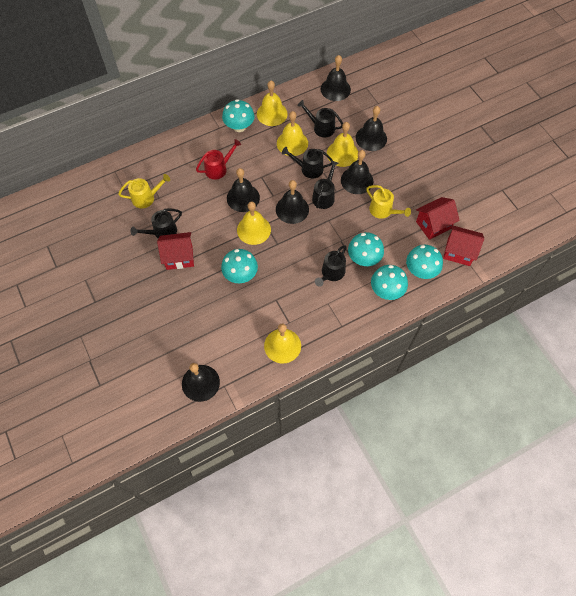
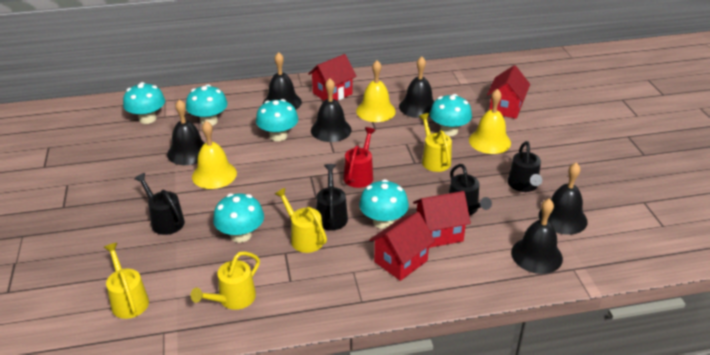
black watering can: [131,208,182,238] [282,147,333,178] [297,100,343,137] [312,161,338,209] [315,245,347,287] = 5 -> [134,173,185,235] [316,164,348,230] [448,164,492,216] [507,141,542,192] = 4
red house: [157,232,194,270] [416,197,460,240] [443,225,484,266] = 3 -> [308,54,356,101] [369,212,435,281] [413,191,471,248] [487,65,530,119] = 4
turquoise mushroom: [221,249,258,283] [222,99,255,132] [348,232,384,266] [371,265,408,300] [406,245,443,279] = 5 -> [123,82,165,124] [186,85,228,126] [213,193,264,243] [256,99,298,141] [359,179,409,229] [430,94,472,136] = 6
yellow bell: [237,202,271,245] [257,81,288,126] [264,323,301,364] [277,111,308,156] [327,122,358,167] = 5 -> [192,121,237,189] [356,60,396,122] [469,89,511,154] = 3
yellow watering can: [118,174,170,208] [366,185,411,219] = 2 -> [104,243,149,319] [191,251,260,310] [275,188,327,253] [419,113,452,172] = 4

